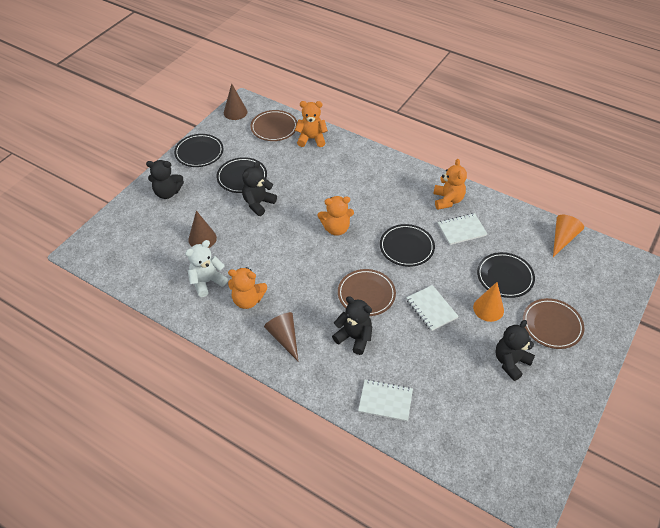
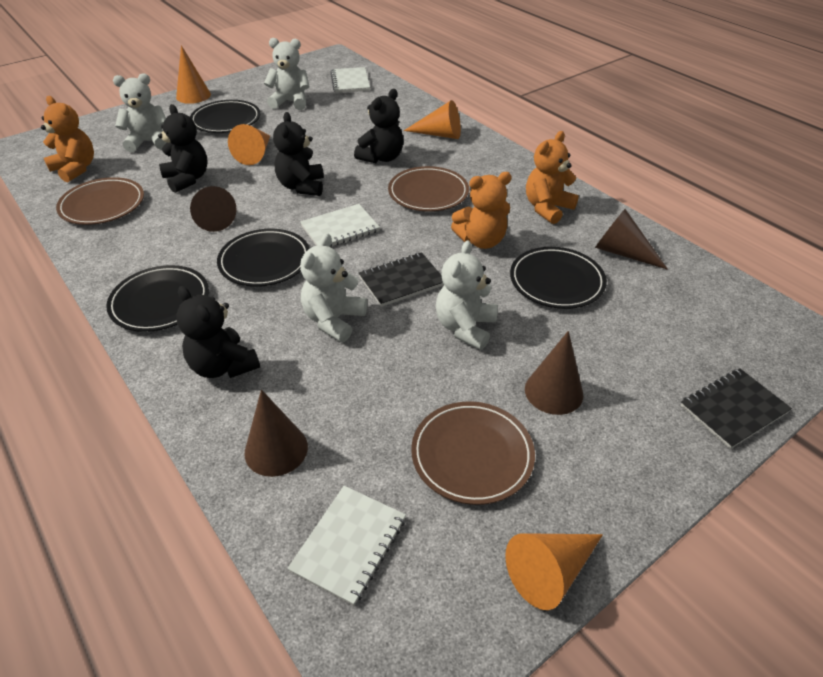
black notebook: none = 0 -> [359,252,444,307] [680,369,792,449] = 2
brown cone: [188,210,217,248] [224,83,247,120] [264,312,298,361] = 3 -> [190,186,237,232] [245,390,308,477] [525,331,583,415] [595,209,668,270] = 4
orange cone: [473,282,504,322] [553,215,584,257] = 2 -> [176,45,211,104] [228,124,270,165] [404,100,461,139] [505,533,603,610] = 4
orange teddy bear: [228,267,267,309] [295,101,328,147] [318,196,354,236] [433,159,467,210] = 4 -> [41,96,94,182] [451,172,512,249] [526,131,579,224] = 3
white teddy bear: [185,240,228,297] = 1 -> [113,73,167,152] [264,38,310,110] [300,233,367,342] [436,240,498,350] = 4

